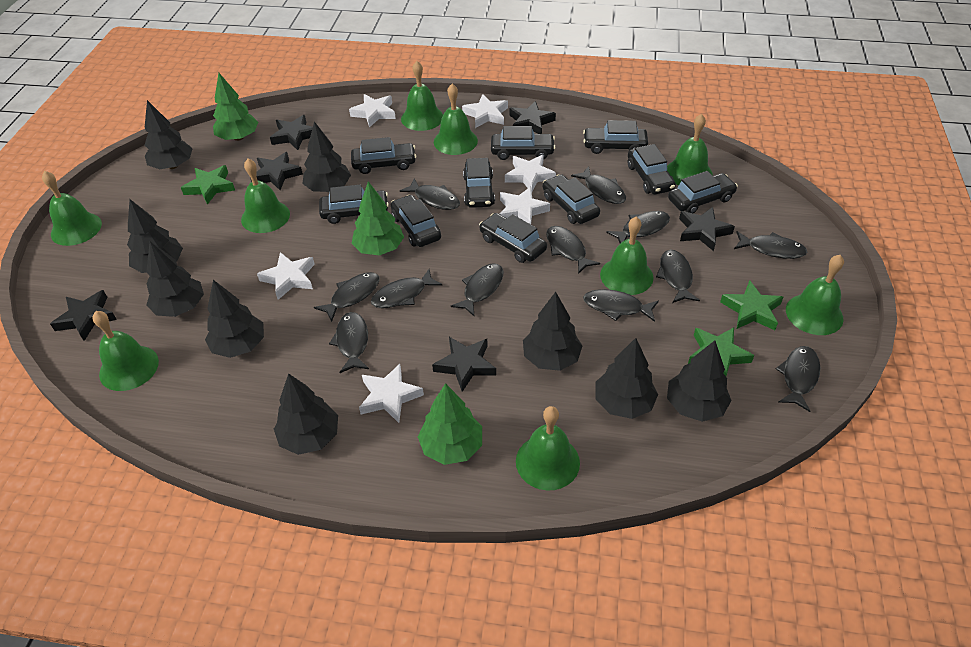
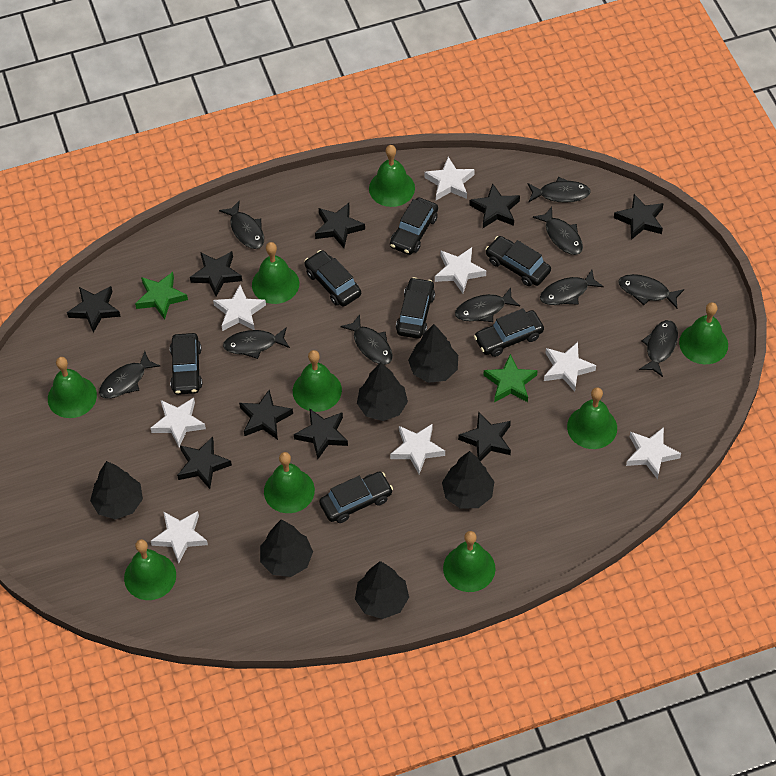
black car: [319,185,389,224] [351,137,416,174] [391,195,441,247] [463,158,495,208] [479,213,547,263] [491,126,555,160] [543,174,600,224] [583,120,648,154] [628,144,676,194] [668,171,738,213] = 10 -> [170,333,202,395] [304,250,361,307] [319,472,393,523] [390,197,438,255] [396,277,435,339] [474,308,544,357] [485,236,551,286] = 7
black fish: [314,272,379,322] [329,312,369,373] [371,269,442,308] [400,179,460,210] [451,263,503,317] [546,226,600,274] [571,166,626,204] [583,289,659,322] [606,211,670,244] [656,250,700,303] [734,231,807,259] [776,346,820,412] = 12 -> [99,351,160,399] [219,201,264,249] [223,327,290,359] [340,314,393,365] [455,287,520,322] [528,177,591,203] [533,207,583,255] [540,270,604,305] [619,274,684,308] [639,320,678,377] = 10
black star: [50,290,117,341] [250,152,303,190] [270,115,313,150] [432,337,496,392] [509,101,556,134] [679,207,735,251] = 6 -> [67,286,121,333] [177,437,232,489] [190,251,242,297] [239,390,293,440] [294,408,348,459] [315,203,365,248] [458,412,511,462] [469,183,520,228] [614,194,664,240] = 9
black tree: [127,199,183,273] [145,100,193,169] [146,241,204,317] [205,280,264,358] [274,373,338,455] [303,121,351,192] [523,292,582,371] [595,338,658,419] [667,341,732,422] = 9 -> [90,461,143,520] [260,519,313,577] [355,561,409,619] [357,362,408,421] [408,324,458,383] [442,451,495,509] = 6
green star: [181,165,235,205] [688,327,754,376] [720,280,783,330] = 3 -> [135,272,188,320] [483,354,538,402] = 2
green tree: [213,73,258,141] [351,181,404,255] [418,383,482,465] = 3 -> none = 0
white star: [257,252,315,300] [349,94,396,128] [359,364,424,423] [462,94,508,128] [499,186,550,224] [505,155,556,192] = 6 -> [150,398,206,447] [151,511,208,563] [213,285,266,331] [390,424,445,474] [424,157,475,200] [435,247,486,293] [544,342,596,392] [626,427,681,479] = 8

